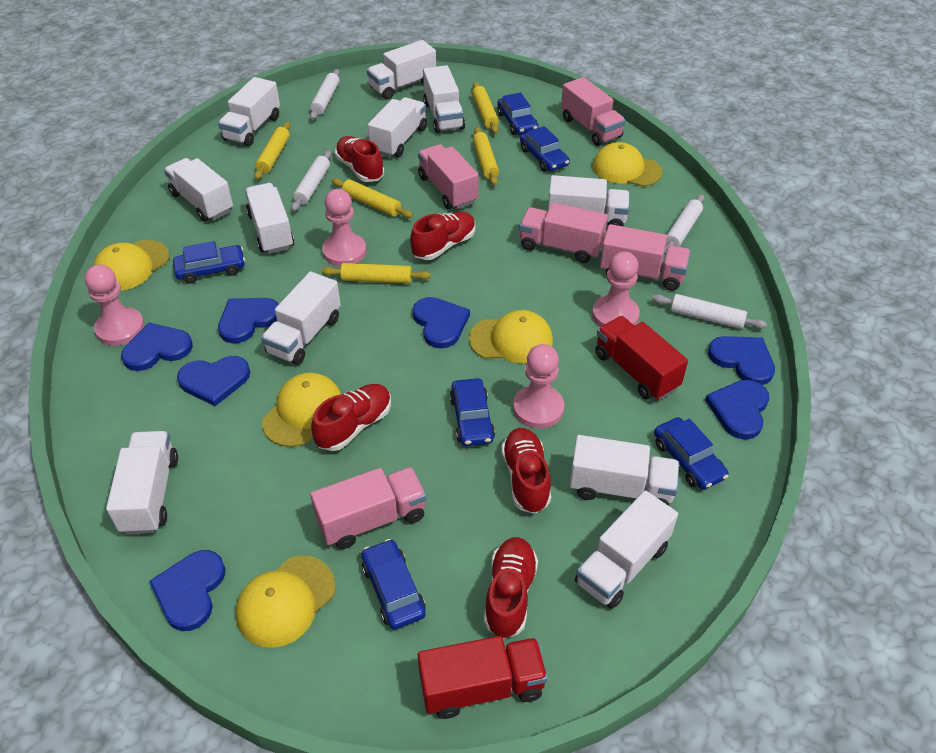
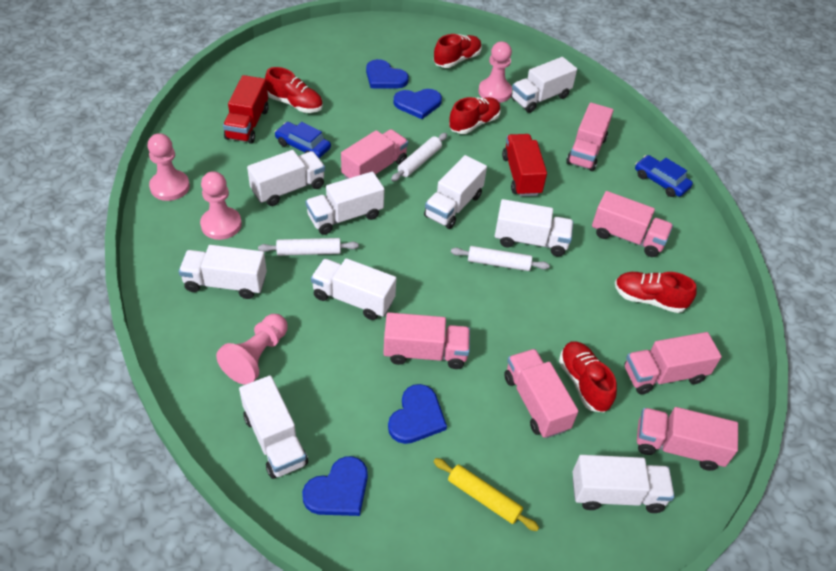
blue car: [173,241,245,284] [362,539,426,630] [450,378,495,446] [498,92,538,135] [520,126,570,171] [654,417,729,490] = 6 -> [275,122,331,158] [635,155,693,197] = 2
blue heart: [121,323,193,371] [149,550,225,631] [177,356,250,406] [218,298,279,344] [412,297,470,349] [705,380,769,440] [708,336,775,385] = 7 -> [302,456,368,516] [366,59,409,89] [388,384,447,444] [393,89,442,119] = 4
pink truck: [310,467,427,549] [418,144,479,209] [519,203,608,263] [561,77,626,146] [600,224,691,291] = 5 -> [341,129,408,179] [383,312,470,369] [504,349,578,438] [566,102,614,171] [592,191,673,257] [625,332,722,394] [637,407,738,471] = 7
white rolling pin: [291,150,331,211] [310,69,340,120] [652,294,767,329] [664,194,704,255] = 4 -> [258,238,359,256] [391,133,447,182] [451,246,550,271] = 3
white truck: [106,431,178,534] [164,158,233,222] [218,77,280,146] [245,183,294,254] [261,271,341,365] [367,40,436,100] [368,97,427,157] [423,65,465,133] [548,175,630,226] [569,435,679,506] [575,490,678,609] = 11 -> [179,245,267,299] [239,375,308,479] [247,150,325,206] [306,172,384,235] [311,258,396,320] [424,155,487,229] [495,199,573,257] [511,57,577,113] [572,455,675,513] = 9
yellow cap: [93,240,169,291] [236,556,336,648] [262,373,341,447] [469,310,553,364] [592,142,662,186] = 5 -> none = 0
yellow rolling pin: [254,122,290,180] [321,263,431,284] [332,178,413,218] [472,82,499,134] [473,127,499,186] = 5 -> [433,458,539,531] = 1

